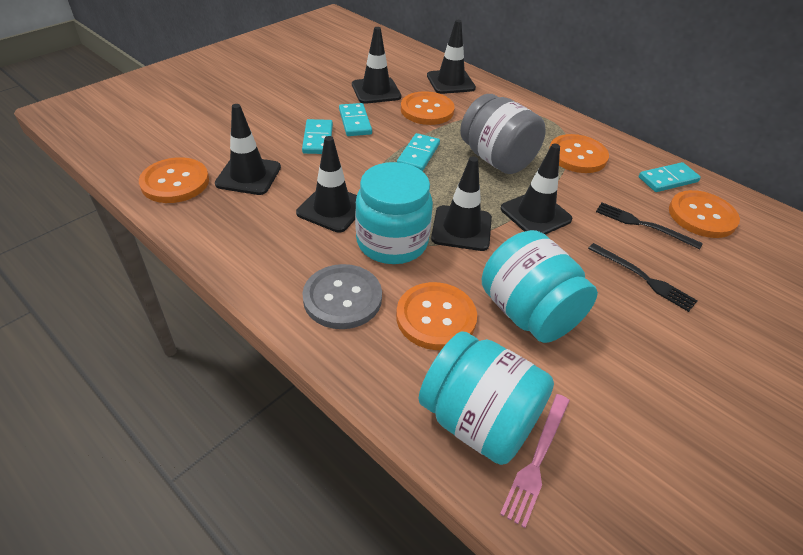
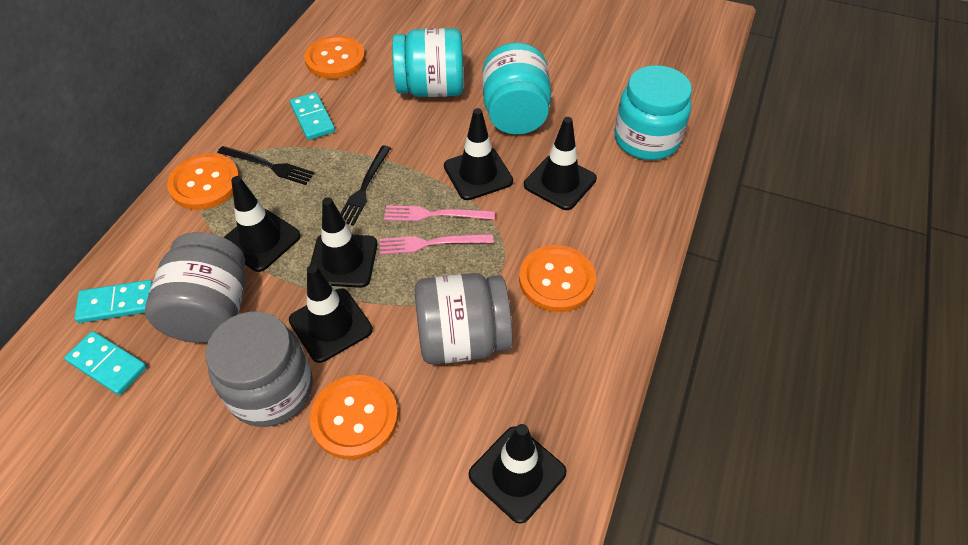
grey button: [303,264,382,329] = 1 -> none = 0
grey jar: [460,94,546,174] = 1 -> [145,232,245,343] [206,312,313,427] [415,273,513,364] = 3
orange button: [139,157,209,203] [396,282,477,350] [401,91,455,125] [549,134,609,173] [669,190,740,238] = 5 -> [167,154,240,210] [304,36,365,79] [310,375,398,460] [519,245,596,312] = 4
pink fork: [500,394,570,528] = 1 -> [380,234,494,255] [384,205,495,222] = 2
turquoise domino: [302,119,333,154] [339,103,372,136] [397,133,440,171] [639,162,701,192] = 4 -> [64,331,147,395] [74,280,153,323] [290,92,335,140] = 3

